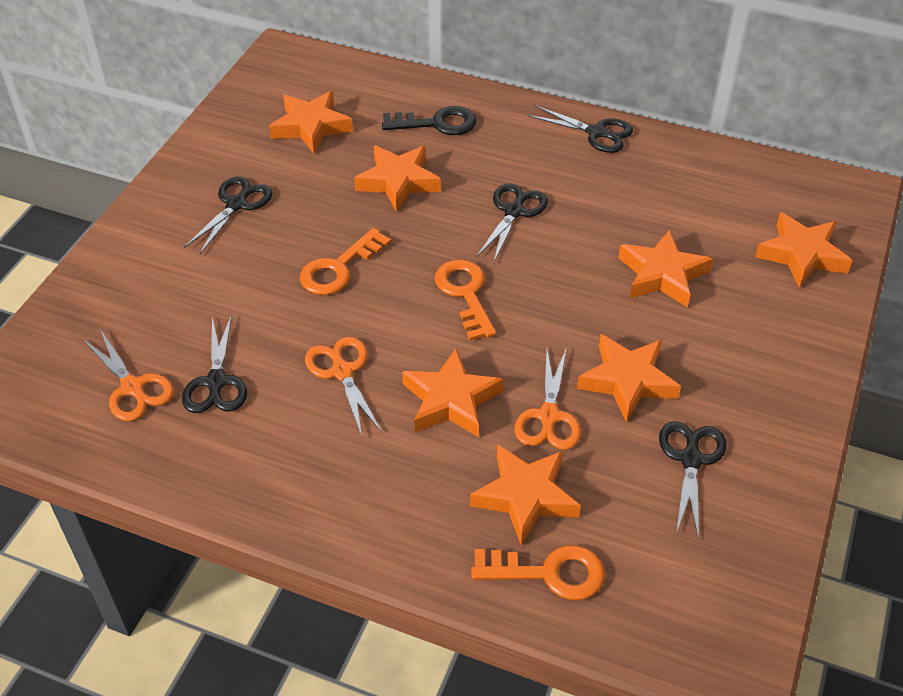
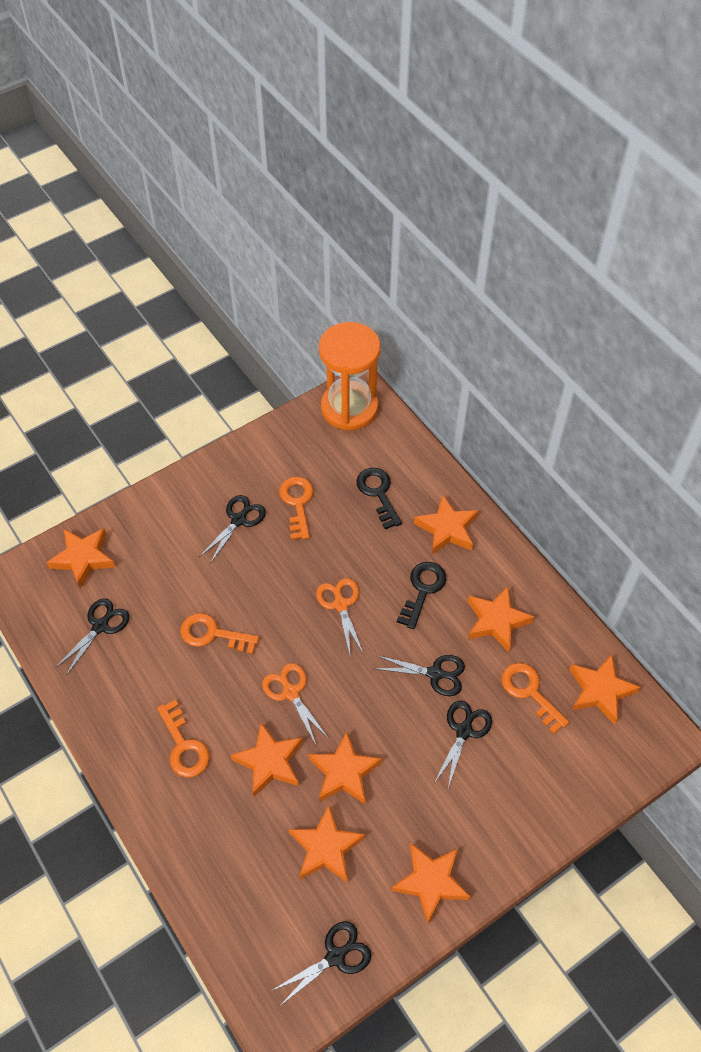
black key: [382,106,476,135] = 1 -> [356,468,402,529] [397,562,446,629] = 2
orange hourglass: none = 0 -> [319,322,380,430] = 1
orange key: [300,228,391,295] [435,259,496,341] [471,545,605,600] = 3 -> [157,699,210,777] [180,613,259,654] [279,477,314,540] [501,663,569,734] = 4
orange scissors: [83,329,174,422] [305,337,382,437] [515,347,581,450] = 3 -> [262,663,329,747] [316,578,363,655] = 2
orange star: [269,91,353,154] [354,145,441,212] [402,348,503,437] [470,444,581,545] [577,334,681,422] [618,229,713,307] [755,212,853,288] = 7 -> [47,528,115,588] [230,723,303,797] [289,805,365,883] [308,731,382,804] [391,843,470,924] [414,495,478,554] [468,586,534,652] [569,654,641,725] = 8

